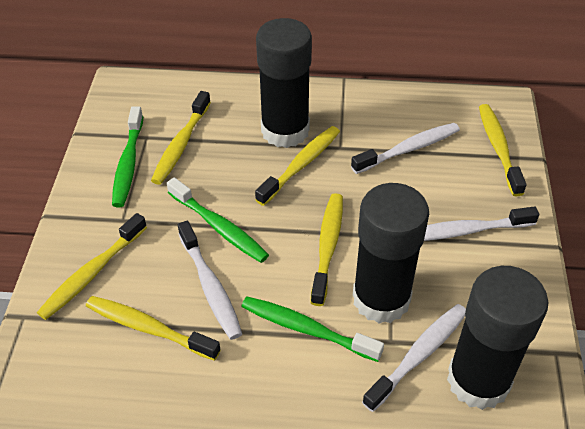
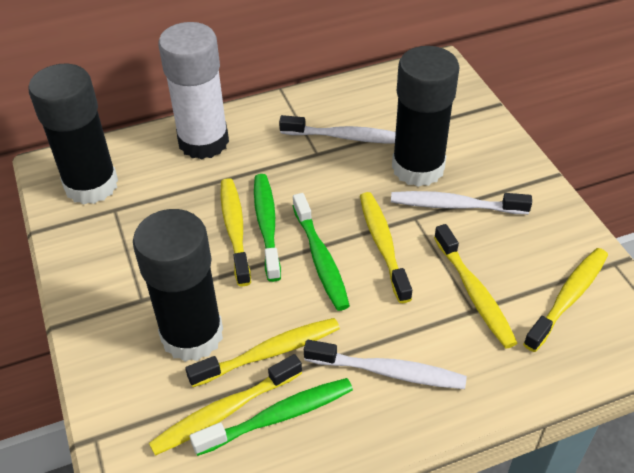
white glue stick: none = 0 -> [158,22,229,160] = 1
white toothbrush: [178,221,242,340] [351,123,460,174] [362,304,466,412] [424,206,539,241] = 4 -> [279,115,396,144] [304,340,467,389] [391,191,532,214] = 3

